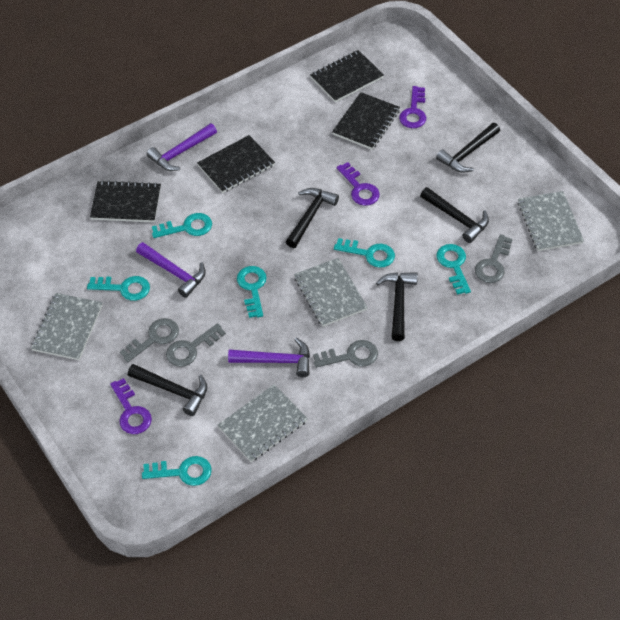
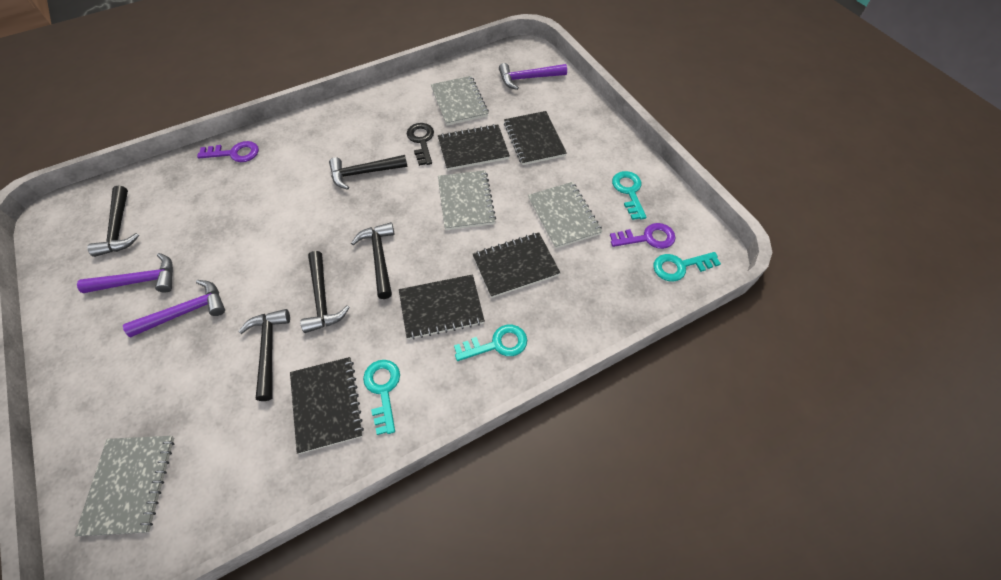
black key: none = 0 -> [407,123,434,166] = 1
black notebook: [90,180,161,222] [197,135,275,193] [310,50,384,103] [332,92,400,150] = 4 -> [290,357,364,454] [399,274,485,340] [438,124,510,170] [473,232,561,298] [504,111,567,165] = 5
grey key: [120,318,179,362] [166,323,226,367] [313,340,378,368] [475,234,513,283] = 4 -> none = 0
purple key: [110,378,152,434] [337,162,380,206] [399,86,426,128] = 3 -> [197,141,259,162] [610,223,676,249] = 2
turquoise key: [87,276,150,301] [142,456,212,486] [152,213,212,238] [237,266,267,318] [334,238,395,268] [437,244,471,295] = 6 -> [363,360,400,435] [454,325,527,361] [612,171,646,220] [653,252,721,282] = 4

